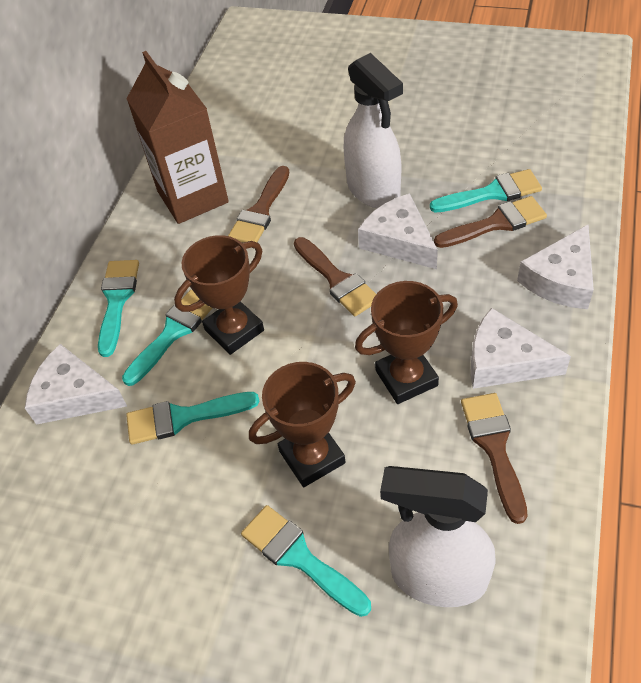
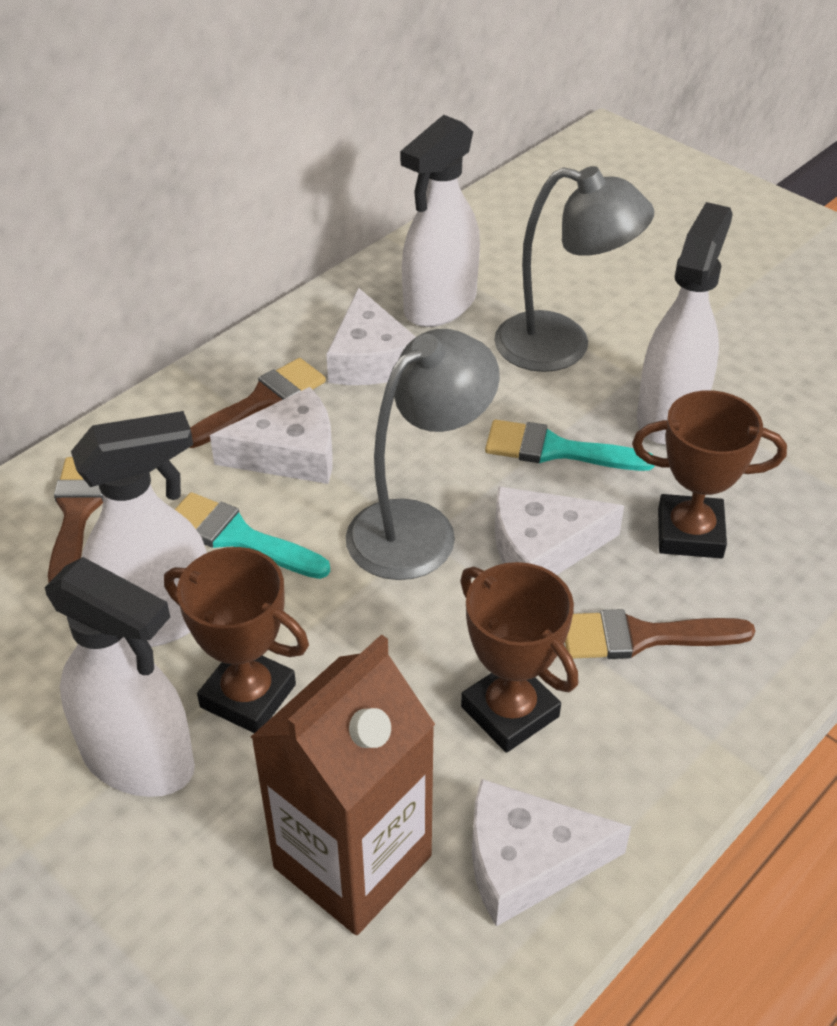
brown brush: [228,166,290,243] [294,237,376,316] [434,196,547,248] [461,393,527,524] = 4 -> [48,457,103,583] [189,358,326,448] [565,609,755,659] = 3
grey lamp: none = 0 -> [346,329,500,580] [494,166,654,372] = 2
turquoise brush: [98,260,139,357] [122,290,212,386] [126,392,260,445] [241,505,371,617] [430,169,542,213] = 5 -> [174,492,330,579] [485,420,655,471] = 2
white spray bottle: [344,53,403,208] [380,466,496,607] = 2 -> [45,557,195,797] [71,411,207,647] [400,115,480,327] [637,202,733,445] = 4

